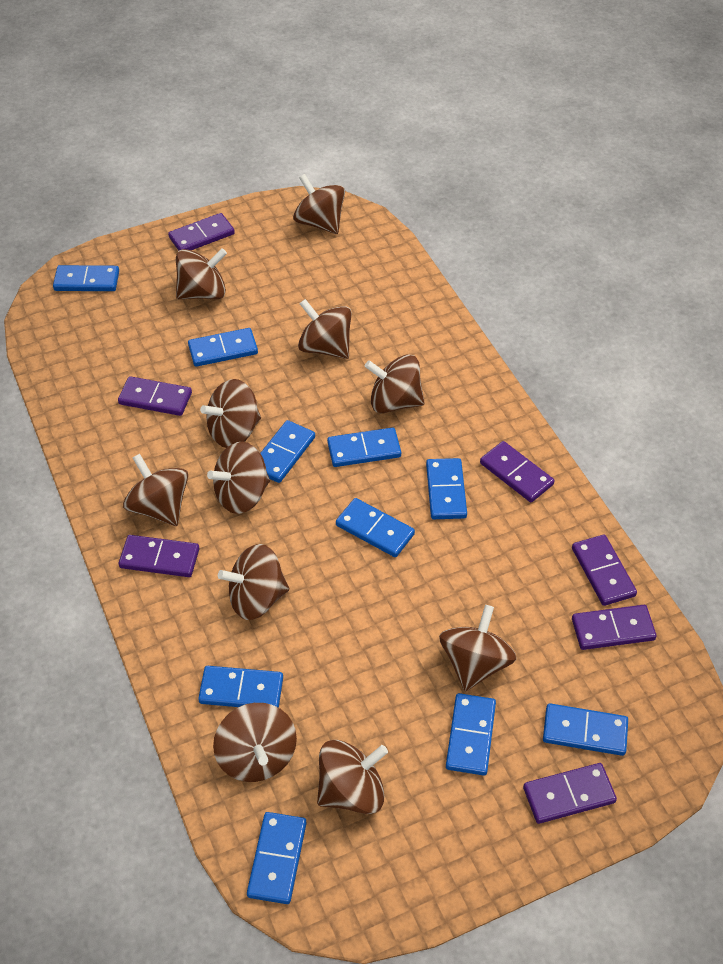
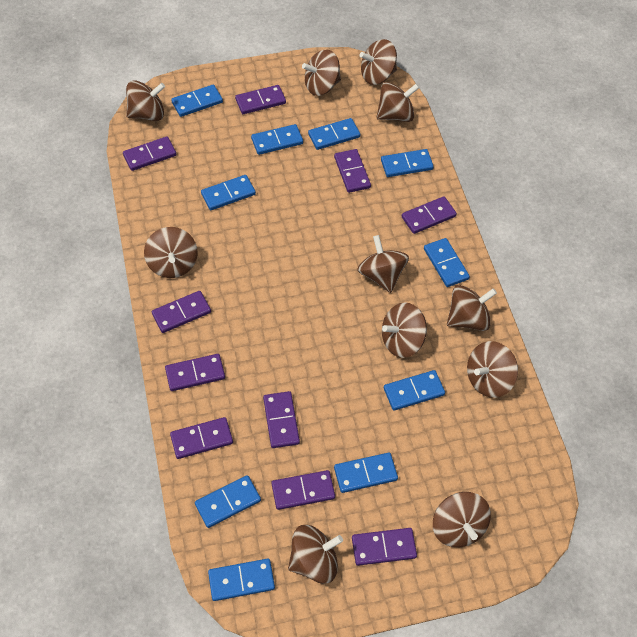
purple domino: [118,376,192,416] [119,535,199,577] [168,213,235,251] [480,441,554,502] [523,763,617,824] [572,535,637,606] [572,605,657,650] = 7 -> [123,136,177,171] [152,291,211,333] [165,354,225,391] [170,417,233,459] [235,85,286,114] [263,391,300,448] [271,470,335,510] [334,149,371,193] [352,528,417,566] [402,196,457,234] = 10

